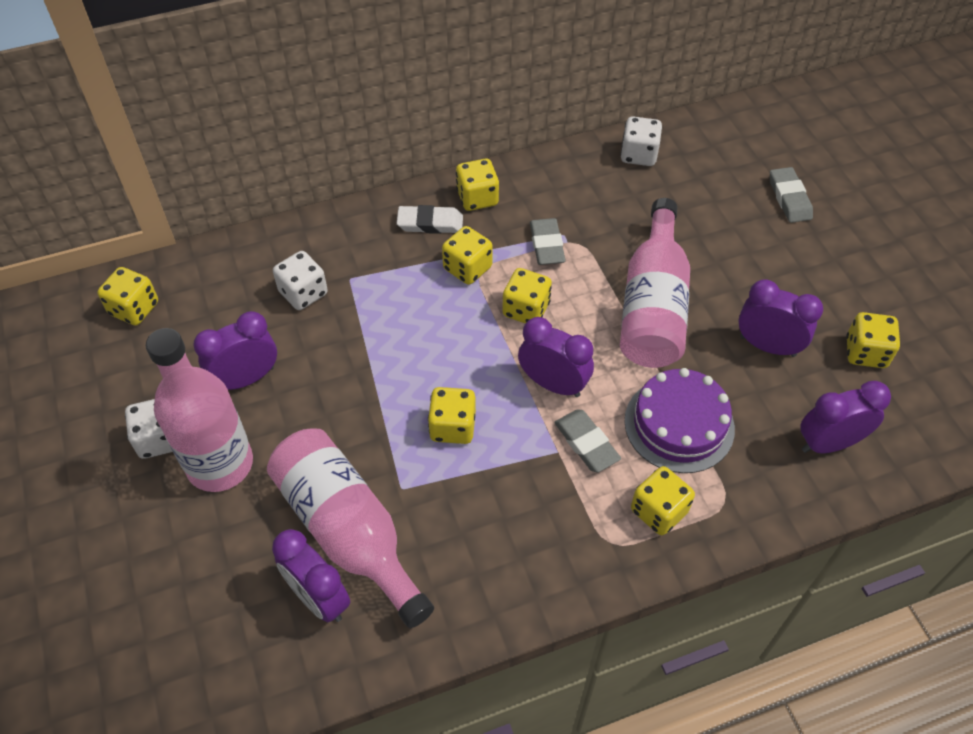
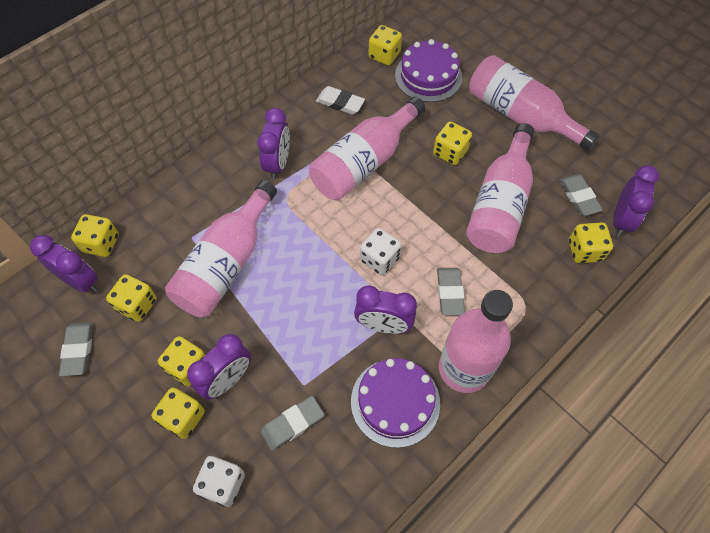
grey eraser: [530,218,566,265] [554,409,621,472] [770,167,813,223] = 3 -> [59,322,93,376] [261,396,324,451] [437,268,465,315] [559,174,603,216] = 4
pink bottle: [146,328,253,492] [267,428,434,628] [620,198,690,368] = 3 -> [165,180,277,318] [309,97,425,201] [439,290,513,393] [466,123,534,253] [469,55,600,151] = 5
purple cake: [624,368,735,473] = 1 -> [351,358,440,448] [395,39,462,102] = 2
white dice: [125,399,173,459] [273,251,328,310] [621,116,662,166] = 3 -> [193,456,245,507] [360,228,401,275] = 2

